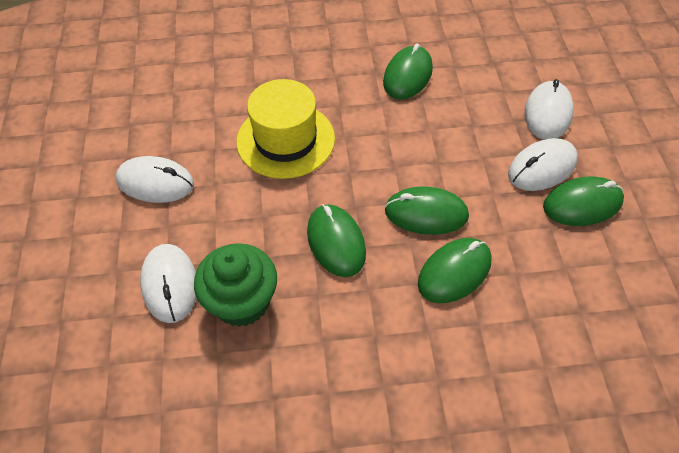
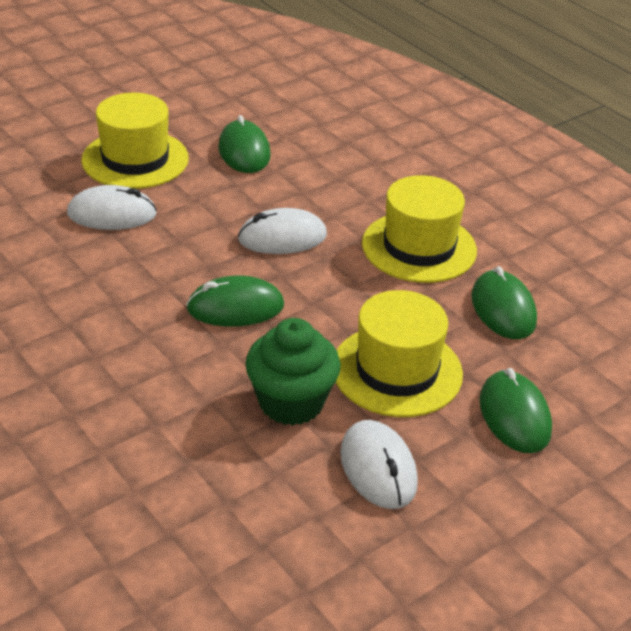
green mouse: [307,204,366,277] [383,43,433,99] [385,186,469,235] [418,238,492,303] [543,177,624,226] = 5 -> [186,276,284,327] [218,115,271,173] [471,266,537,339] [479,368,552,453] = 4
white mouse: [116,156,194,203] [140,244,196,323] [508,138,578,191] [524,79,574,140] = 4 -> [67,185,157,230] [238,208,327,254] [340,420,418,509] = 3
yellow hat: [236,79,335,179] = 1 -> [82,93,189,189] [335,290,463,417] [362,175,477,283] = 3

